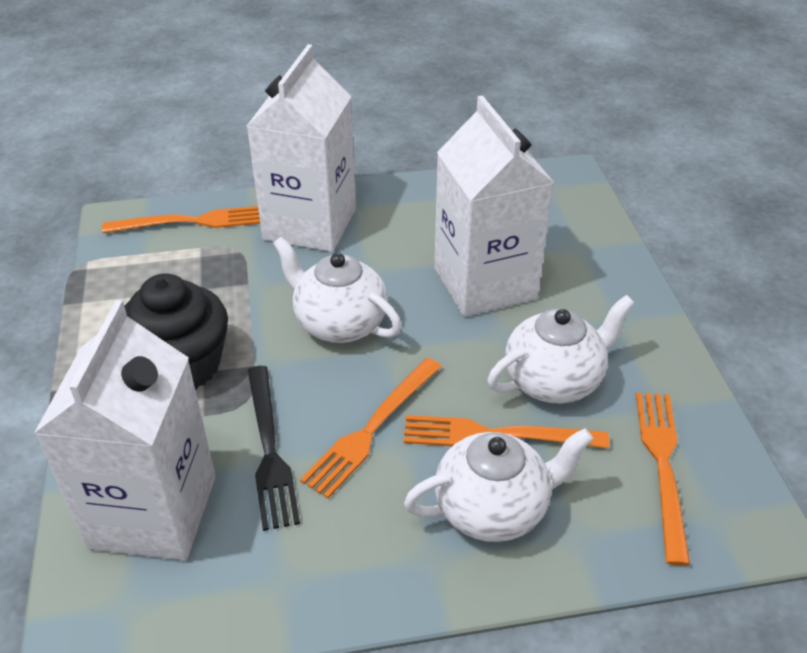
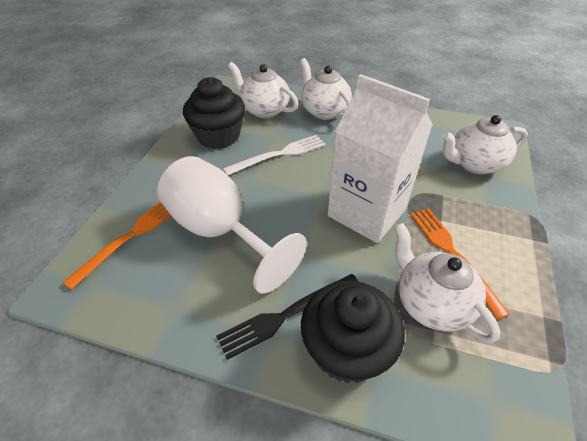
black cupcake: [124,273,228,390] = 1 -> [183,77,245,149] [301,281,405,384] = 2
orange fork: [102,206,260,233] [300,358,442,499] [404,415,609,448] [636,393,690,566] = 4 -> [63,202,170,290] [410,208,510,319] = 2
white carton: [34,300,216,560] [247,44,356,252] [434,96,554,317] = 3 -> [328,74,433,243] = 1
white fork: none = 0 -> [223,135,325,175] = 1
white goblet: none = 0 -> [157,156,307,294] = 1
white teapot: [273,236,402,343] [404,428,593,542] [487,295,635,404] = 3 -> [228,62,299,118] [300,58,352,120] [394,223,500,343] [442,115,528,174] = 4

